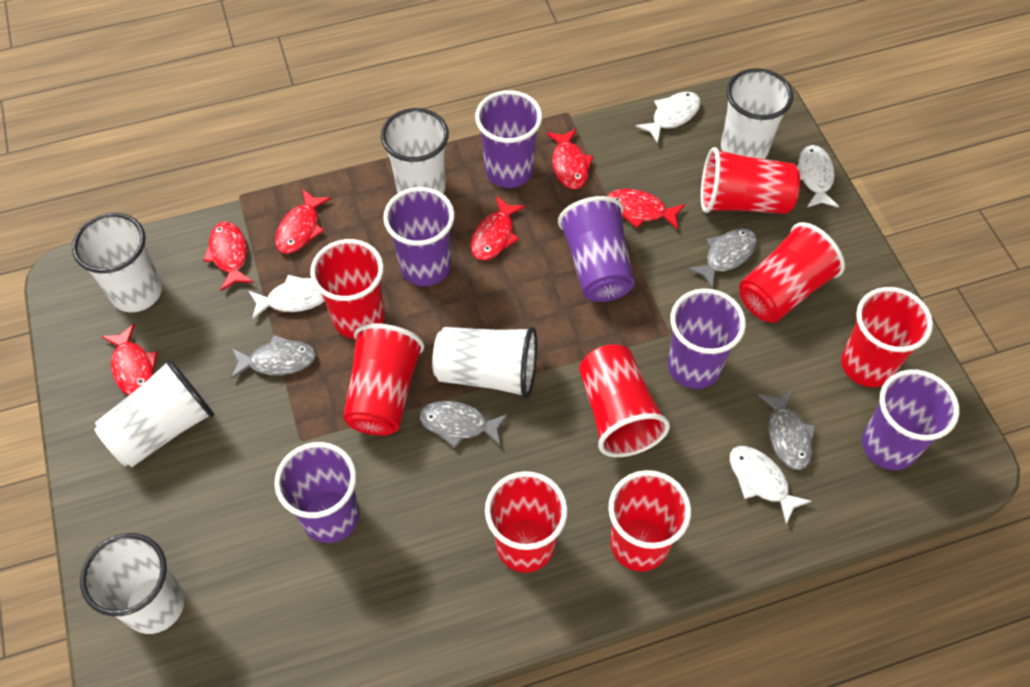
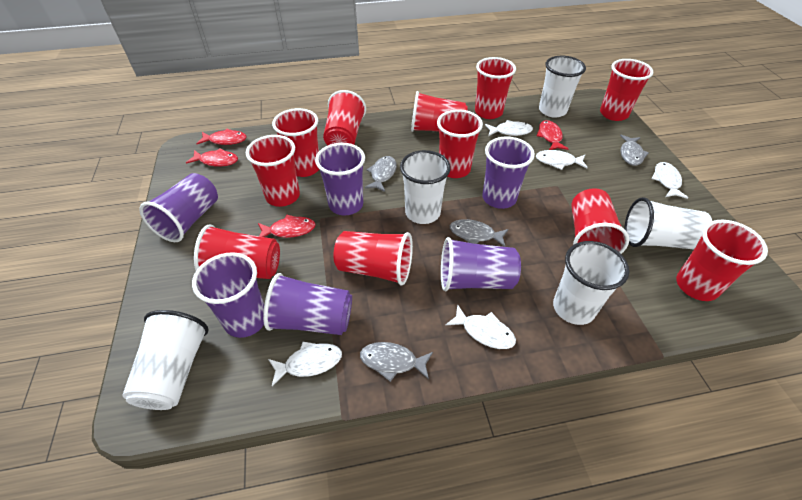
red cup: [310,239,385,339] [343,323,424,436] [485,471,568,573] [579,344,670,457] [608,470,691,571] [701,147,800,214] [739,222,845,323] [841,287,933,387] = 8 -> [194,224,280,279] [246,135,300,207] [272,108,319,177] [323,90,366,145] [333,231,413,285] [411,91,468,132] [437,109,483,178] [475,57,516,119] [571,188,629,254] [600,59,653,121] [676,220,768,301] = 11
red fish: [101,323,158,396] [203,222,254,291] [275,189,331,254] [471,196,525,261] [547,129,593,189] [607,189,685,230] = 6 -> [186,148,238,167] [196,129,247,145] [258,215,316,238] [536,120,568,150] = 4
white cup: [72,213,162,312] [80,533,185,634] [94,358,214,467] [381,108,449,194] [432,327,537,398] [721,68,793,159] = 6 -> [123,310,209,410] [400,150,451,224] [539,56,586,118] [553,241,629,325] [625,197,712,249] = 5
white fish: [249,275,324,320] [636,92,701,144] [730,446,811,524] [797,145,839,207] = 4 -> [268,342,342,386] [446,304,516,349] [485,120,533,136] [536,150,588,170] [651,162,688,199] = 5

